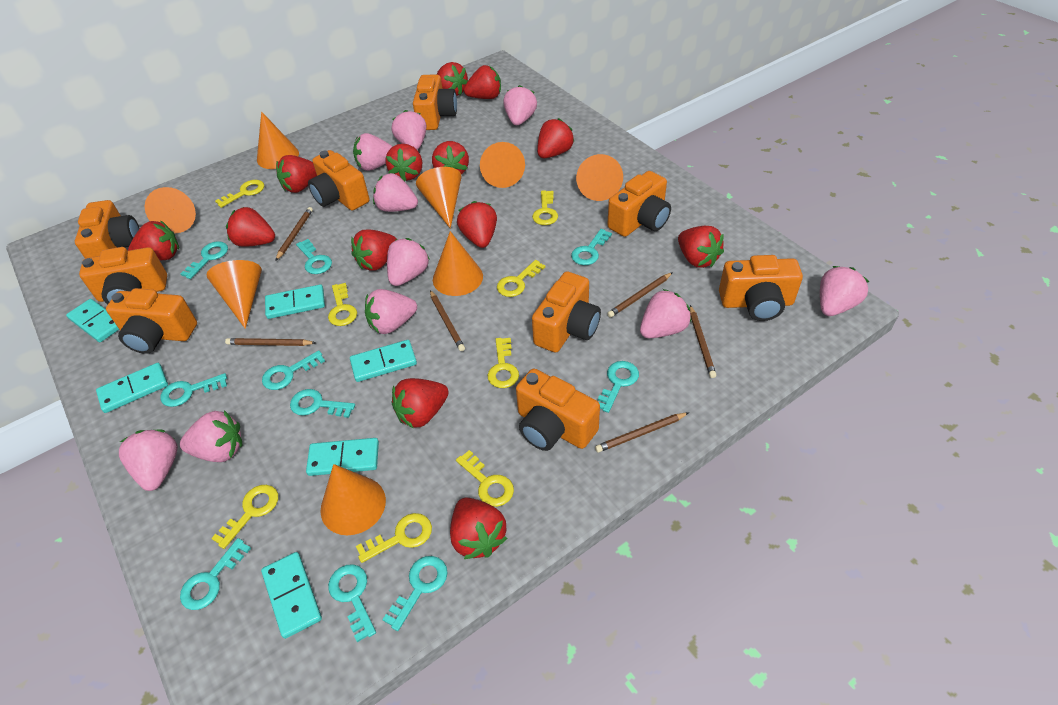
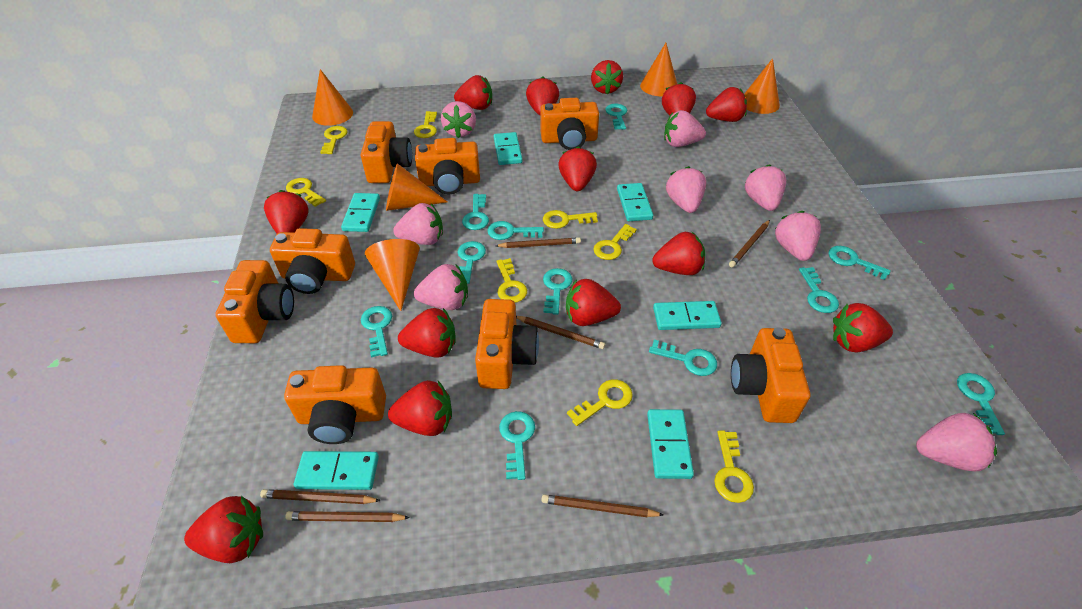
orange camera: [75,200,140,258] [79,247,167,304] [106,288,197,354] [308,150,369,211] [413,75,457,130] [516,369,600,451] [532,271,601,353] [607,171,671,237] [719,255,803,321] = 9 -> [215,260,294,343] [270,228,355,294] [284,365,386,444] [361,121,412,183] [415,138,480,194] [475,299,539,389] [540,98,599,150] [731,327,810,423] = 8
orange cone: [145,187,196,233] [207,260,262,329] [257,112,299,169] [320,464,386,535] [416,167,462,229] [433,231,483,296] [480,142,525,188] [576,154,623,201] = 8 -> [312,69,353,126] [365,239,420,311] [386,163,447,211] [640,43,677,96] [744,58,780,114] = 5
pink strawberry: [119,429,178,491] [180,410,242,462] [353,133,393,171] [365,289,417,334] [373,173,418,212] [387,238,430,286] [392,110,426,150] [503,85,537,125] [640,289,691,338] [820,266,869,316] = 10 -> [393,203,443,245] [414,264,468,310] [441,101,476,138] [664,110,706,147] [666,166,706,213] [745,164,786,211] [775,211,821,261] [916,413,997,471] = 8
turquoise key: [160,373,227,407] [180,241,228,279] [180,538,251,610] [262,350,325,390] [290,389,355,418] [296,239,332,274] [328,564,376,642] [382,556,448,631] [571,229,612,265] [598,361,639,413] = 10 -> [361,306,392,358] [457,241,486,284] [462,194,489,230] [487,221,544,240] [499,411,535,480] [543,268,572,315] [605,104,627,130] [649,340,717,376] [799,267,839,313] [829,246,891,280] [957,373,1005,435] = 11

